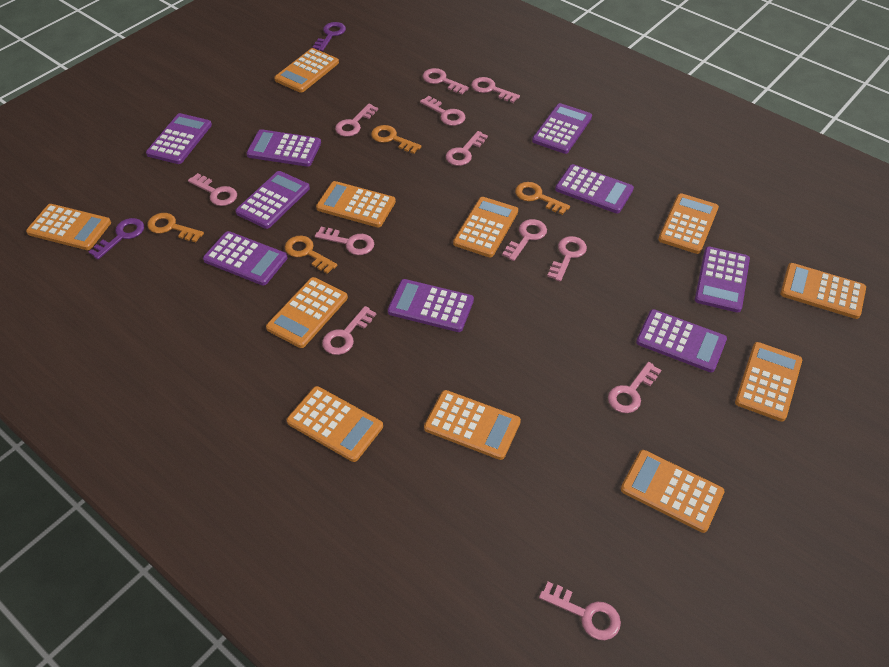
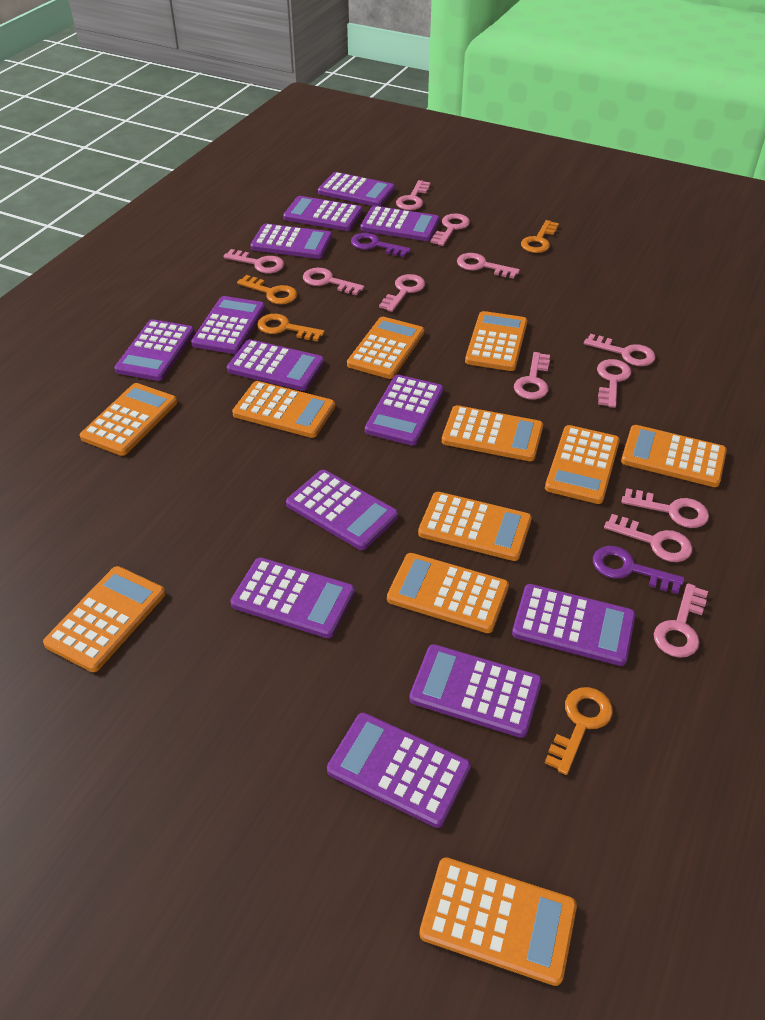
purple calculator: [146,113,212,164] [203,231,288,285] [235,171,310,229] [246,129,321,167] [388,279,474,332] [532,103,592,154] [555,164,634,213] [636,309,727,372] [695,246,750,313] = 9 -> [114,319,195,381] [191,296,265,354] [227,339,325,391] [230,557,355,638] [250,224,332,259] [283,196,363,231] [286,470,398,550] [318,172,395,206] [327,713,471,828] [360,206,440,241] [365,375,444,446] [409,644,542,738] [512,584,636,666] = 13

